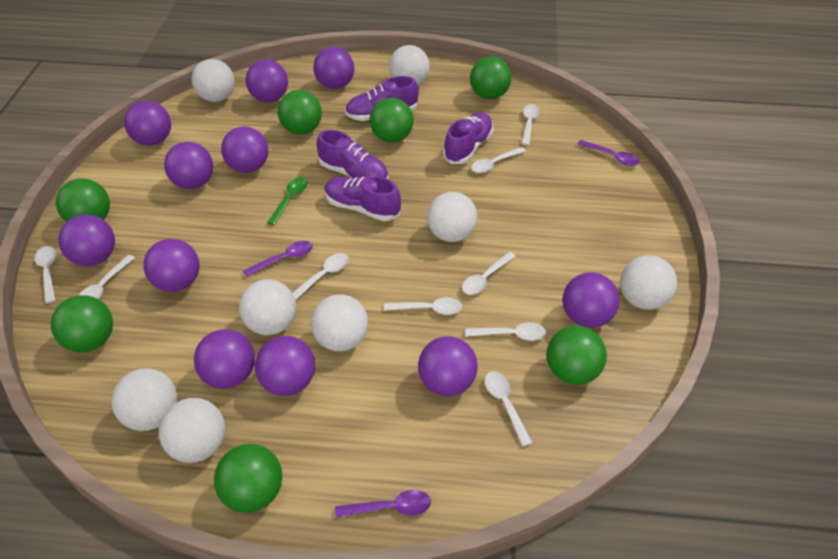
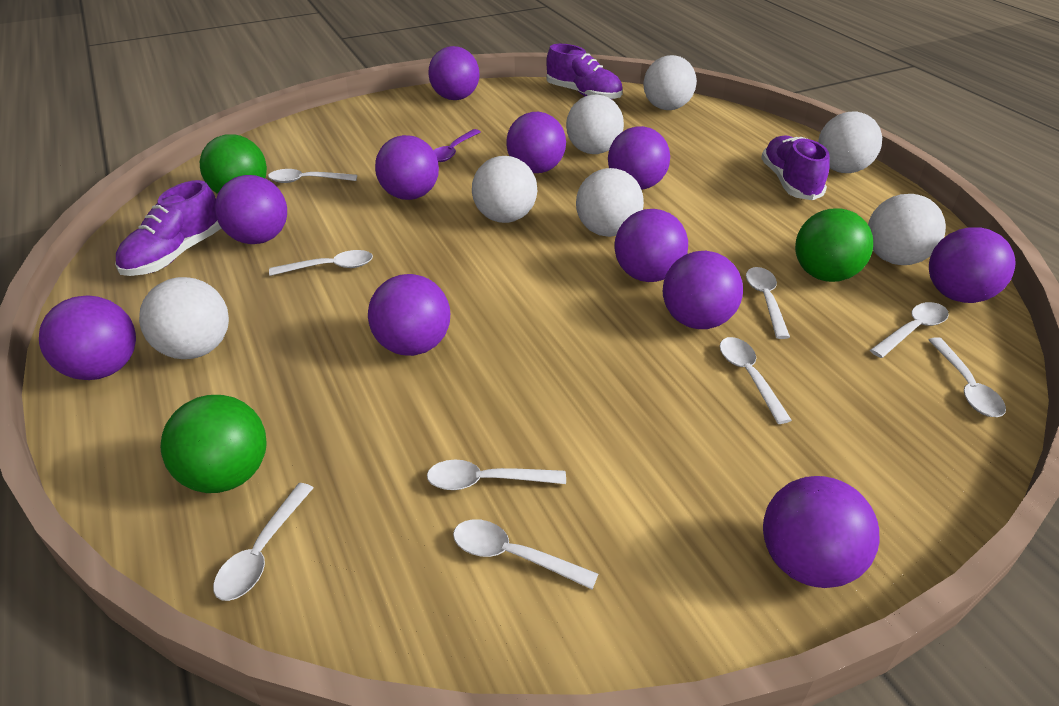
green ball: [51,295,113,352] [56,179,110,222] [214,444,282,513] [278,90,322,135] [370,98,414,143] [470,56,512,99] [547,326,607,385] = 7 -> [161,395,267,493] [200,134,267,194] [795,208,873,282] = 3
green spoon: [267,177,307,225] = 1 -> none = 0
purple shoe: [317,130,389,179] [325,176,401,221] [345,76,418,121] [443,112,493,164] = 4 -> [115,180,221,276] [546,44,623,100] [761,135,830,200] = 3
purple spoon: [243,241,313,277] [335,490,431,518] [578,140,639,166] = 3 -> [434,129,480,162] = 1
white ball: [112,368,177,431] [159,398,225,463] [192,59,235,102] [239,279,296,335] [311,294,368,351] [389,45,430,86] [427,192,477,242] [620,255,677,310] = 8 -> [139,277,229,359] [472,156,537,223] [566,95,624,154] [576,168,644,237] [644,55,697,110] [818,112,882,173] [868,194,946,265] = 7

